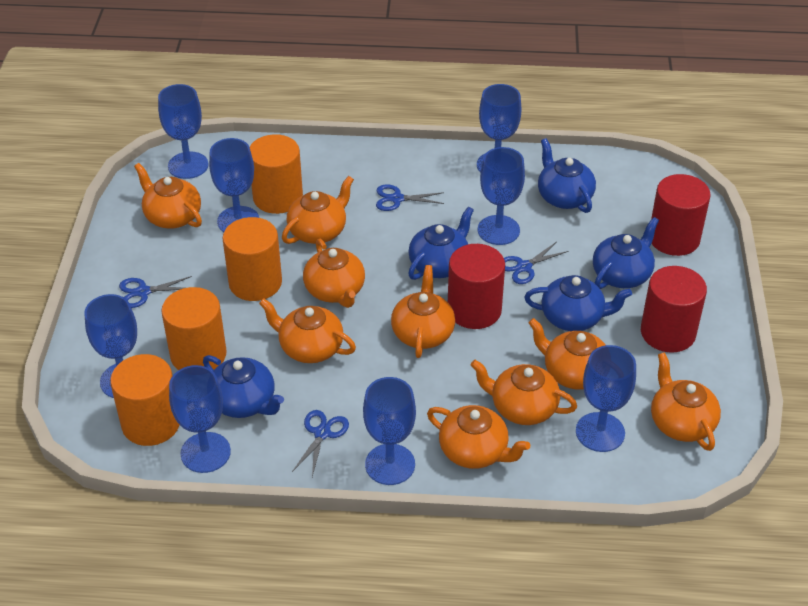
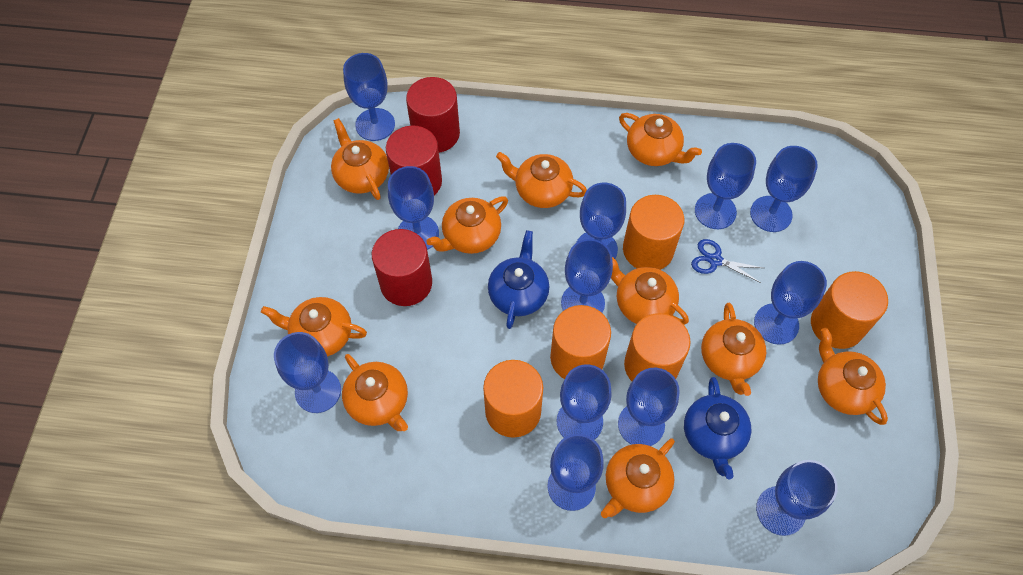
blue goblet: [84,294,137,398] [158,84,209,179] [169,365,231,473] [209,138,259,232] [363,377,416,485] [477,84,521,173] [478,147,525,245] [576,345,636,452] = 8 -> [274,332,341,413] [343,53,395,141] [388,166,439,250] [547,434,604,511] [557,364,612,440] [561,239,613,313] [576,183,626,259] [618,368,680,446] [695,143,756,229] [750,146,818,232] [754,261,827,345] [756,460,838,536] = 12
blue scissors: [119,276,192,308] [292,410,349,477] [376,184,444,211] [504,242,568,284] = 4 -> [691,239,763,283] = 1
blue teapot: [203,355,284,418] [408,206,474,280] [524,275,632,331] [538,138,596,213] [593,217,659,289] = 5 -> [488,230,549,329] [684,377,751,479] = 2
orange cylinder: [110,354,180,446] [161,287,227,370] [222,217,282,301] [250,134,303,214] = 4 -> [483,360,543,438] [550,305,611,379] [623,195,684,270] [624,313,691,381] [811,271,888,349] = 5
orange teapot: [134,163,202,229] [259,298,356,363] [282,176,354,244] [303,239,365,308] [391,265,455,358] [427,405,530,469] [471,360,577,425] [528,318,606,390] [651,352,721,451] = 9 -> [261,297,367,357] [331,118,389,200] [342,354,408,431] [426,196,508,254] [496,152,587,208] [601,438,675,518] [611,257,689,325] [619,113,702,166] [701,303,766,396] [818,328,888,425] = 10

